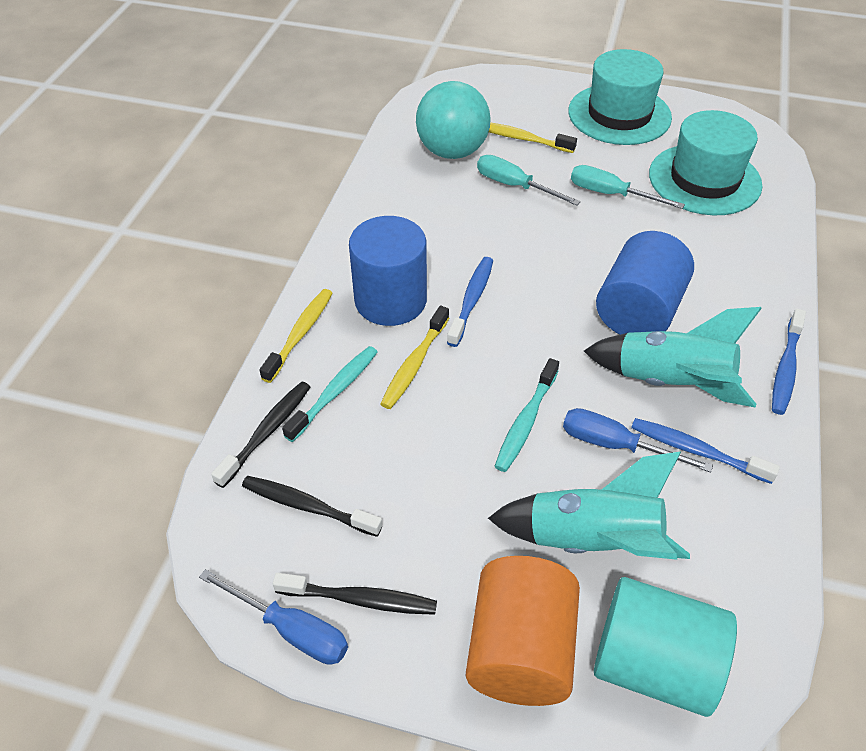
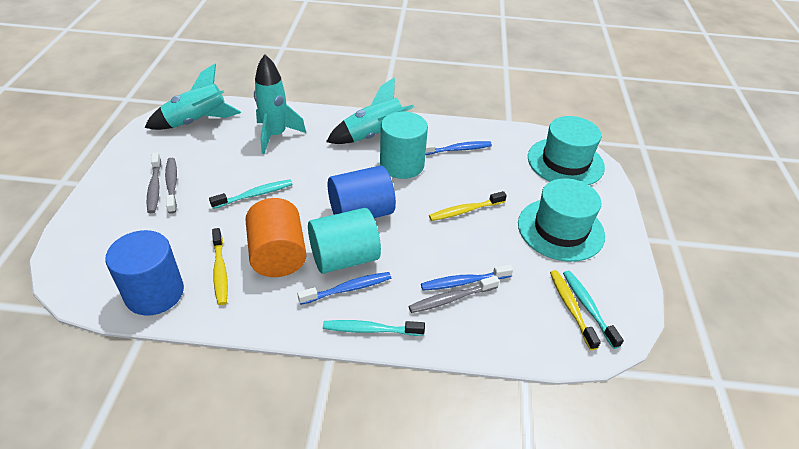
black toothbrush: [211,382,311,488] [242,476,382,537] [273,573,437,615] = 3 -> none = 0
blue screwdriver: [199,569,348,665] [563,408,713,473] = 2 -> none = 0
grey toothbrush: none = 0 -> [147,152,161,213] [165,158,177,214] [409,276,499,313] = 3
turquoise ball: [416,81,491,159] = 1 -> none = 0
turquoise cylinder: [594,577,737,717] = 1 -> [308,208,381,274] [380,111,428,179] = 2
turquoise rocket: [488,451,690,560] [584,307,762,408] = 2 -> [144,64,241,130] [254,54,306,154] [326,77,414,144] = 3
turquoise screwdriver: [477,155,581,206] [571,165,685,209] = 2 -> none = 0
turquoise toothbrush: [282,346,378,442] [494,358,559,472] = 2 -> [209,179,292,209] [323,320,425,336] [563,271,624,349] = 3

